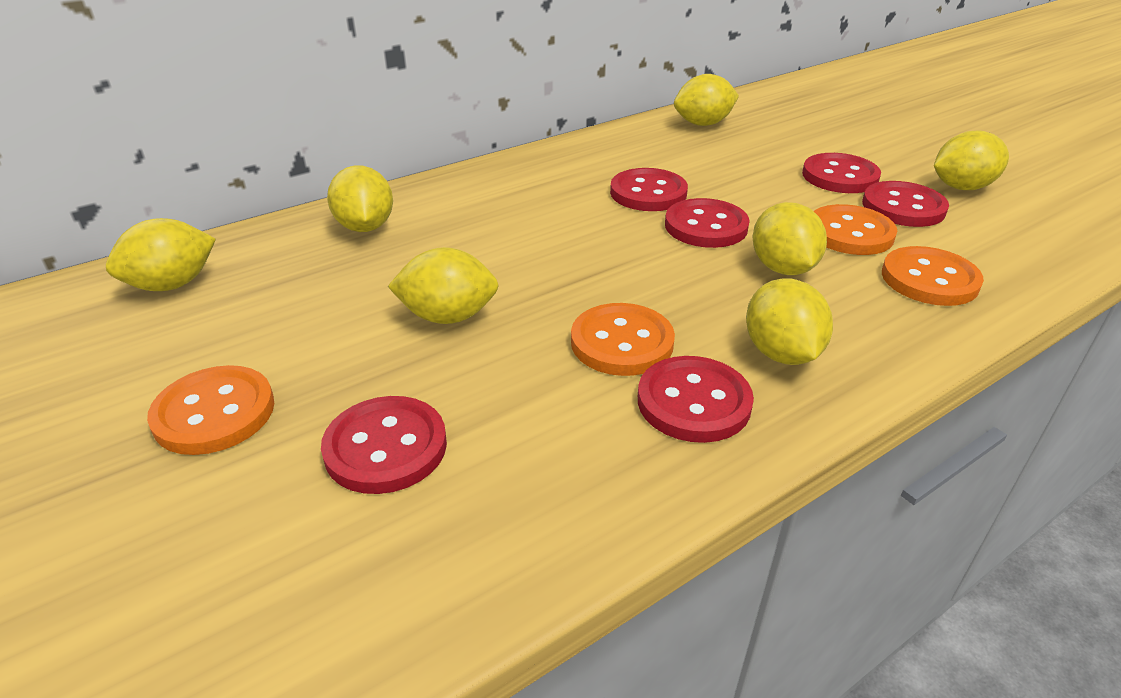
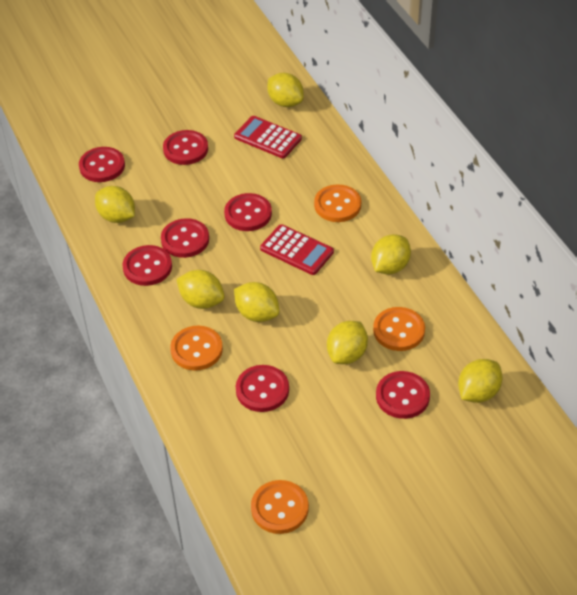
red button: [321,396,447,494] [610,168,688,211] [638,356,754,443] [665,198,750,248] [802,153,881,193] [862,181,949,227] = 6 -> [79,147,125,182] [123,245,172,286] [161,218,209,258] [163,130,208,165] [224,193,272,231] [236,365,289,412] [376,371,430,419] = 7
red calculator: none = 0 -> [234,116,302,158] [260,224,334,275] = 2

